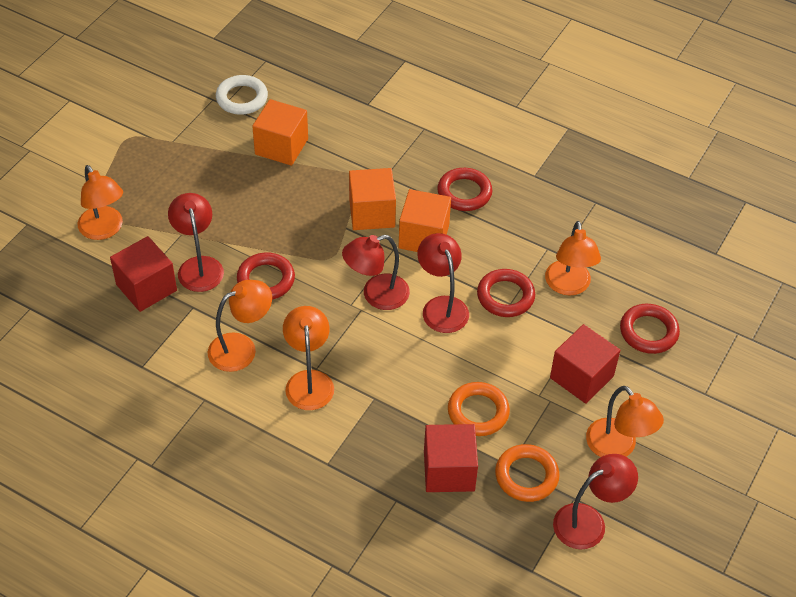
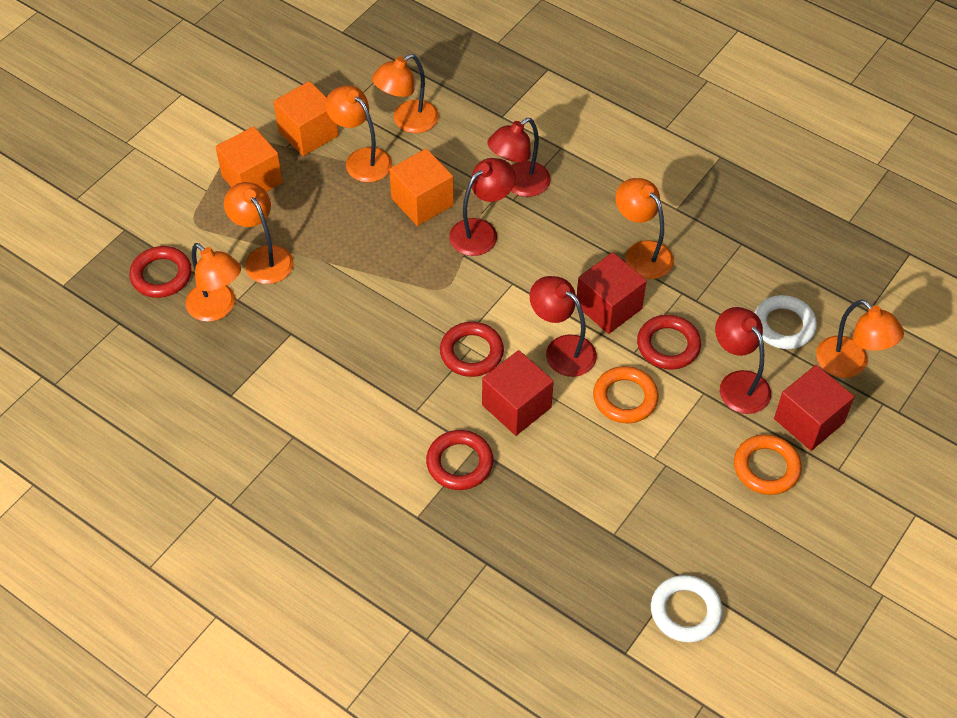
orange lamp: [77,165,123,240] [208,280,272,372] [283,306,334,410] [545,221,601,296] [586,386,664,457] = 5 -> [186,243,241,322] [224,182,294,284] [325,85,392,182] [372,54,439,133] [616,178,674,279] [816,299,904,378] = 6
white ring: [216,75,268,115] = 1 -> [651,575,723,642] [754,295,817,349] = 2

